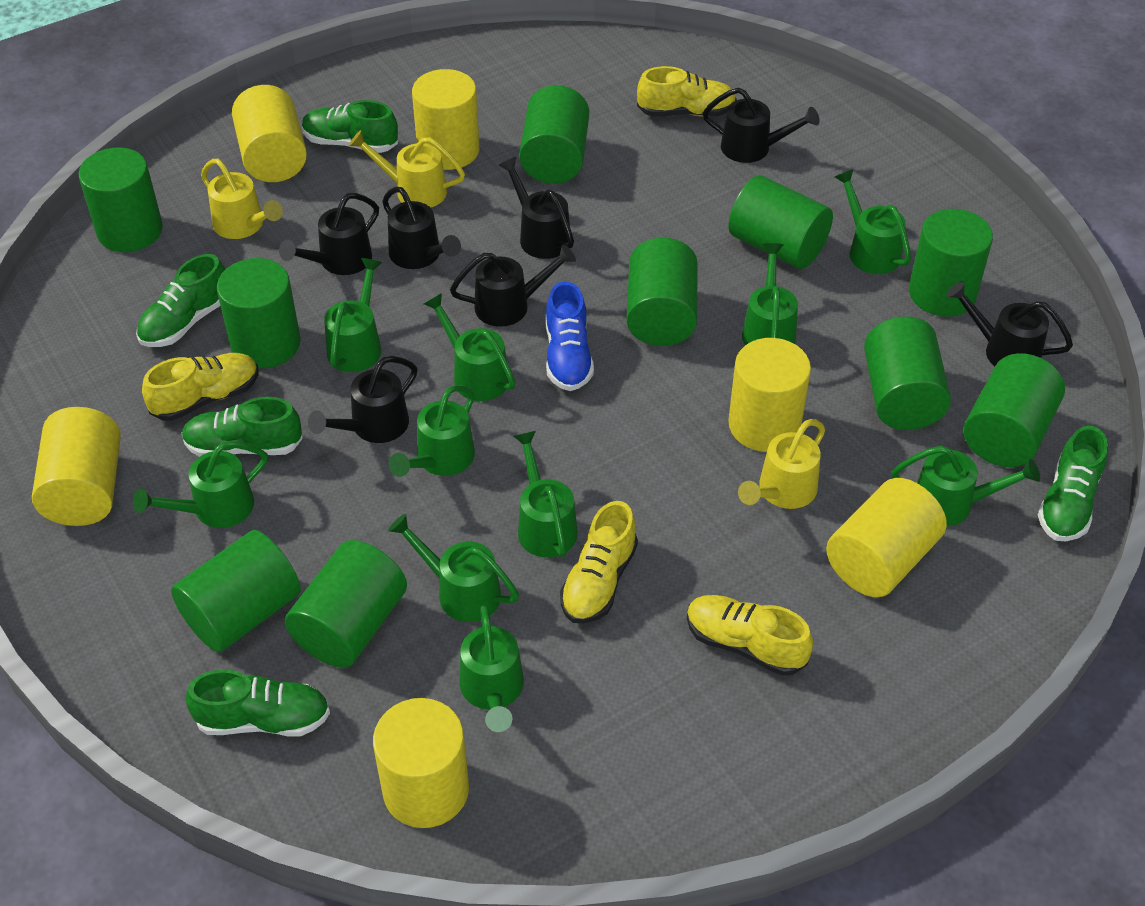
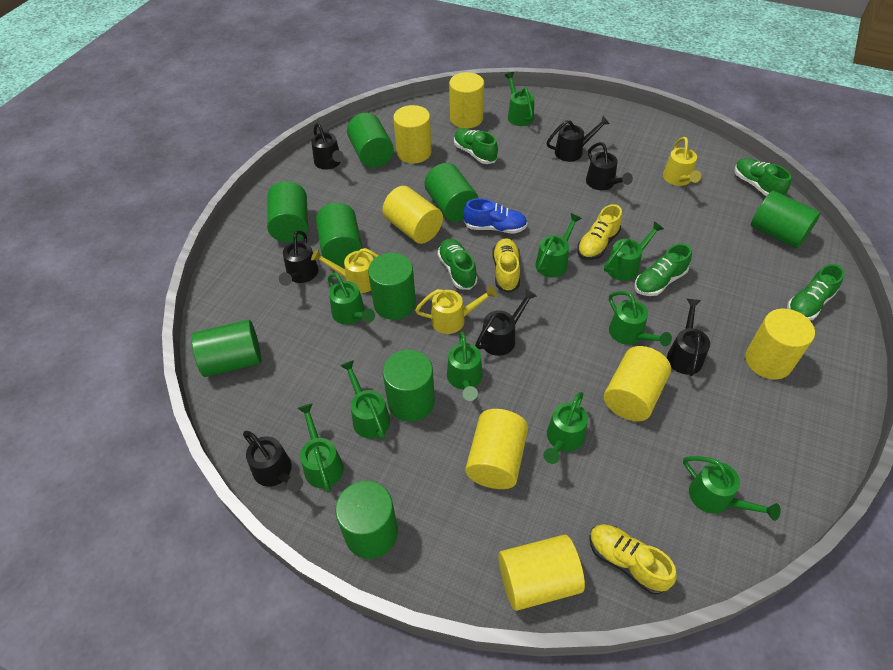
green cylinder: [78,147,163,252] [171,530,301,652] [217,258,301,368] [285,540,407,668] [519,85,589,184] [626,238,698,346] [728,175,833,269] [864,317,951,430] [909,209,993,317] [964,353,1065,467] = 10 -> [191,320,261,377] [267,181,308,243] [316,203,362,266] [335,481,398,559] [347,113,394,168] [368,253,416,320] [383,350,435,422] [424,163,478,222] [751,191,821,248] = 9
yellow cylinder: [32,407,121,526] [232,85,307,182] [373,698,469,828] [412,69,480,170] [728,338,811,452] [826,478,947,598] = 6 -> [382,186,443,244] [393,105,432,163] [449,72,484,128] [465,409,528,489] [499,535,585,611] [604,346,671,421] [745,309,815,380] = 7
yellow shoe: [142,353,258,421] [560,501,638,624] [637,66,737,116] [687,595,813,676] = 4 -> [492,238,520,293] [577,204,622,260] [589,524,677,595] = 3

